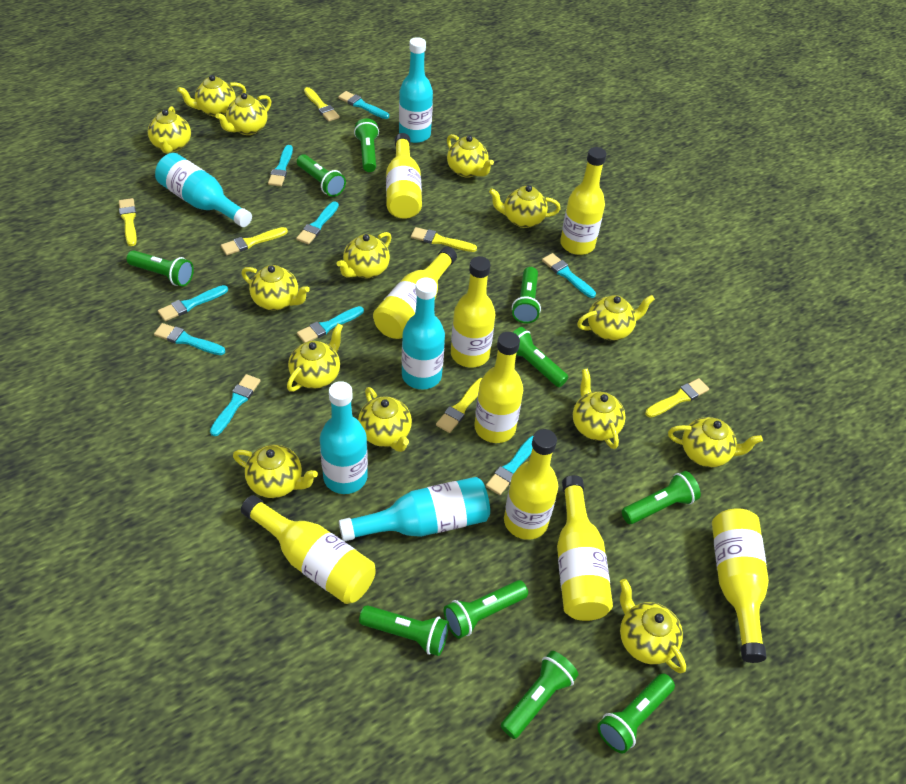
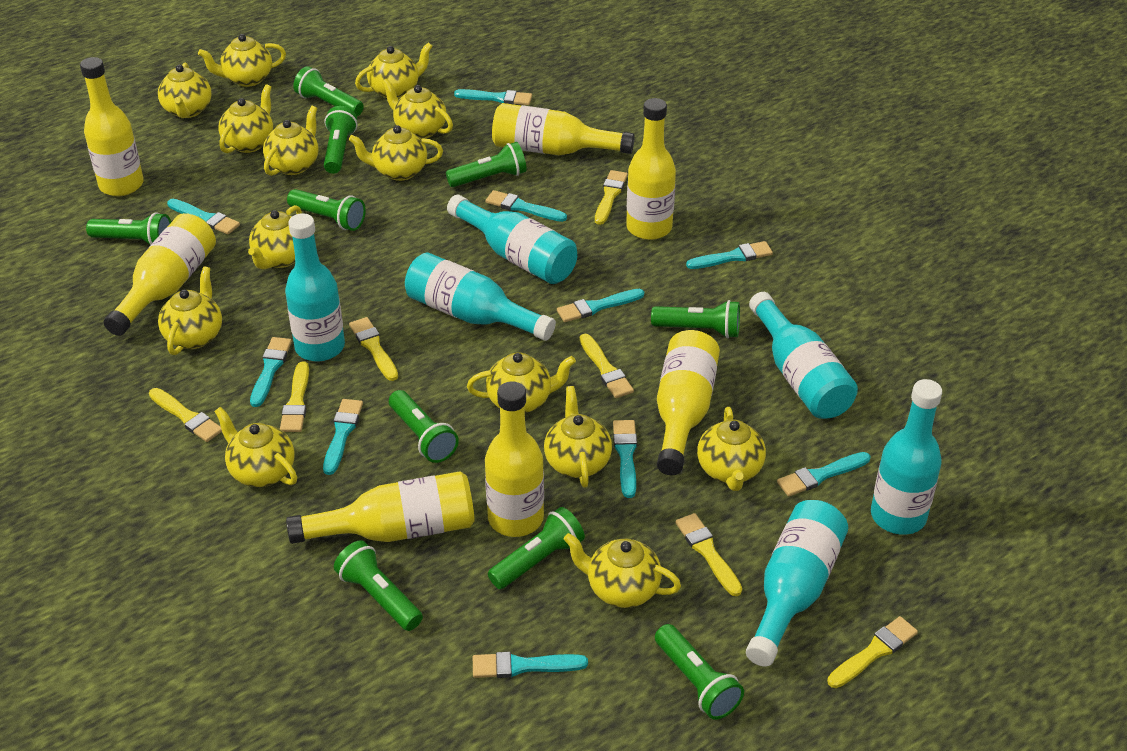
turquoise bottle: [155,153,252,227] [320,381,368,494] [339,477,490,542] [399,37,433,143] [402,277,445,389] = 5 -> [285,213,345,361] [405,252,556,341] [447,195,577,284] [746,500,848,667] [749,292,858,419] [871,379,942,535] = 6
turquoise brush: [154,323,225,355] [158,285,228,321] [210,374,261,436] [268,145,293,186] [296,201,339,244] [297,306,364,343] [338,91,389,119] [486,436,533,495] [542,253,596,298] = 9 -> [167,199,240,234] [250,337,292,407] [323,399,363,475] [454,89,532,105] [473,652,588,678] [485,190,567,222] [557,289,644,322] [613,420,637,498] [686,241,773,269] [777,452,870,496] = 10
yellow bottle: [241,495,376,604] [373,247,457,339] [386,133,422,219] [451,256,495,368] [474,332,523,443] [504,429,558,540] [557,475,613,621] [560,147,607,255] [712,508,769,663] = 9 -> [80,57,144,196] [104,213,216,336] [286,471,475,544] [485,381,544,537] [492,103,635,155] [626,98,676,240] [657,330,720,475] = 7
yellow brush: [119,198,137,246] [221,227,288,255] [304,87,340,122] [411,227,477,252] [436,378,482,433] [645,378,709,418] = 6 -> [149,388,222,442] [280,361,309,432] [349,317,398,381] [579,334,634,398] [595,170,628,225] [675,513,742,596] [827,616,918,688] = 7

